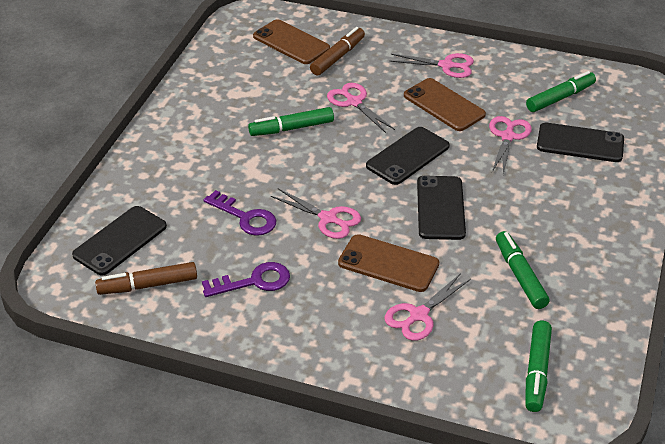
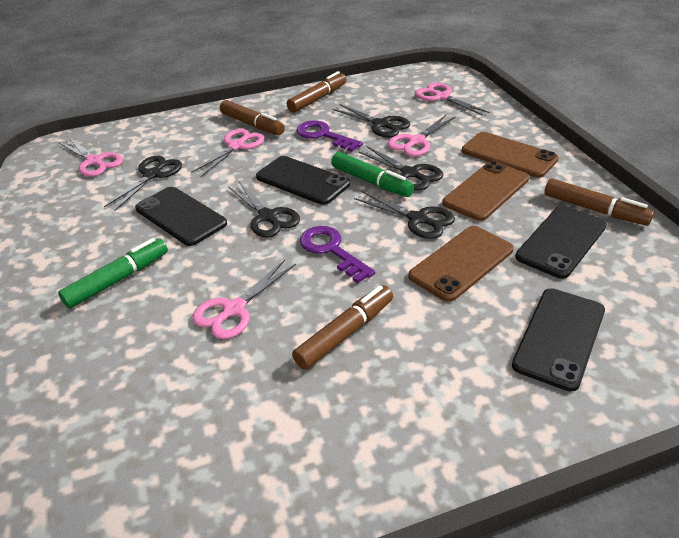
black scissors: none = 0 -> [104,156,182,211] [228,181,300,237] [333,104,410,138] [354,191,455,239] [358,146,444,190] = 5
brown marker: [95,262,197,295] [310,27,365,76] = 2 -> [220,100,285,135] [287,71,347,113] [292,285,393,370] [544,178,654,226] = 4
green marker: [248,107,334,136] [496,231,550,309] [525,321,552,412] [526,71,596,112] = 4 -> [58,238,168,308] [331,152,414,197] = 2

